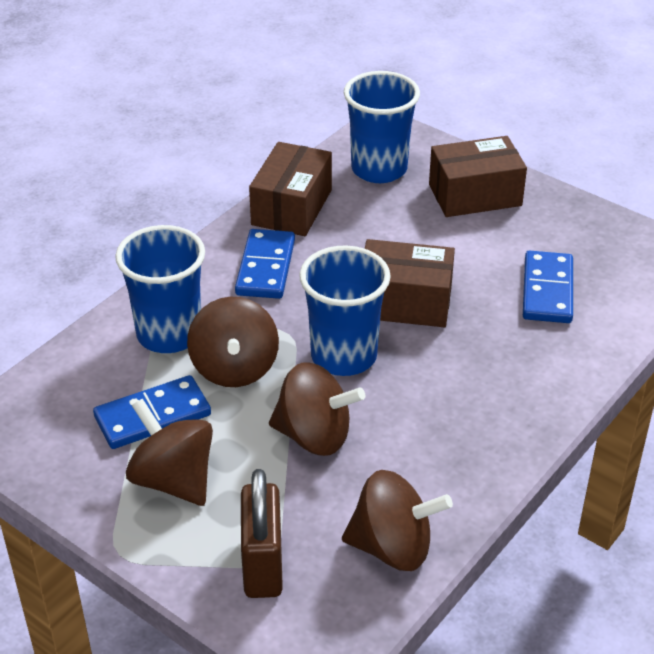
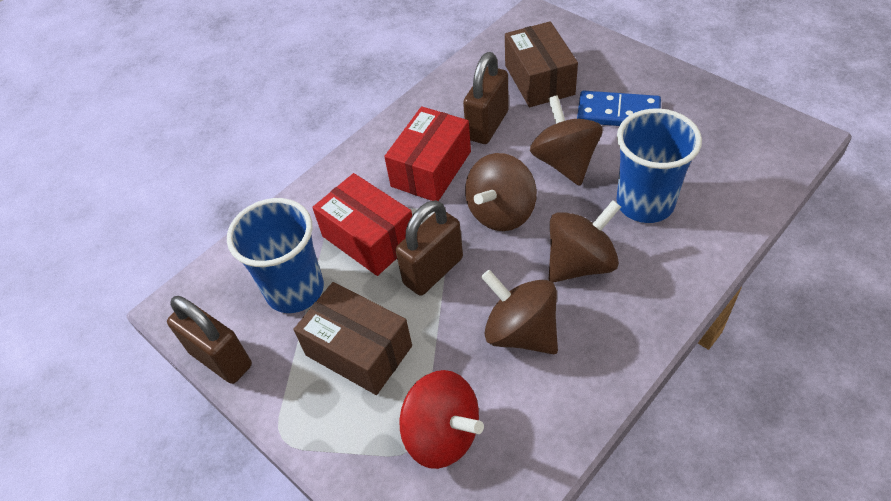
blue cup: [115,225,205,353] [299,245,391,376] [344,71,420,183] = 3 -> [227,198,324,313] [616,108,702,223] = 2
blue domino: [93,375,211,449] [235,229,295,299] [523,251,573,323] = 3 -> [577,91,661,126] = 1
brown box: [249,142,332,236] [365,239,455,327] [429,136,527,217] = 3 -> [293,282,412,395] [505,21,578,107] = 2
brown padlock: [241,469,283,598] = 1 -> [167,296,252,384] [396,200,463,296] [463,52,509,144] = 3
red box: none = 0 -> [312,173,412,276] [384,106,471,201] = 2
red spinning top: none = 0 -> [400,370,484,469] = 1

